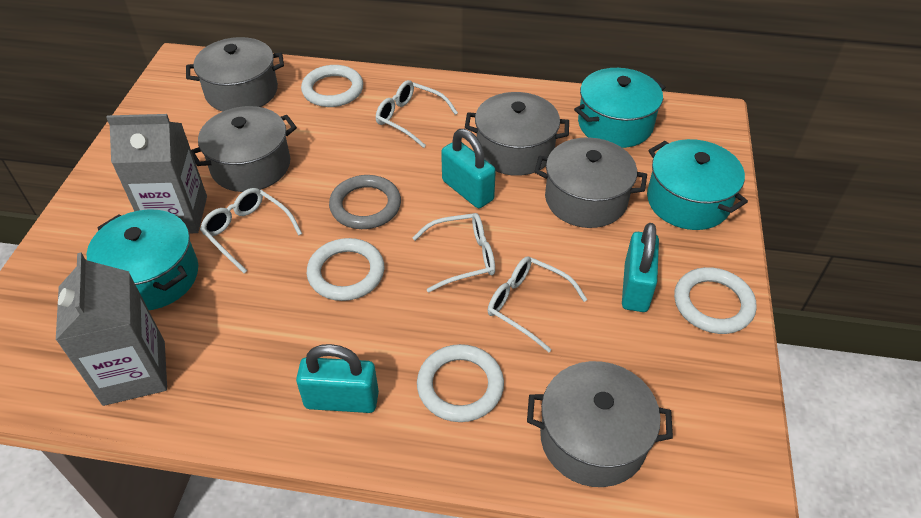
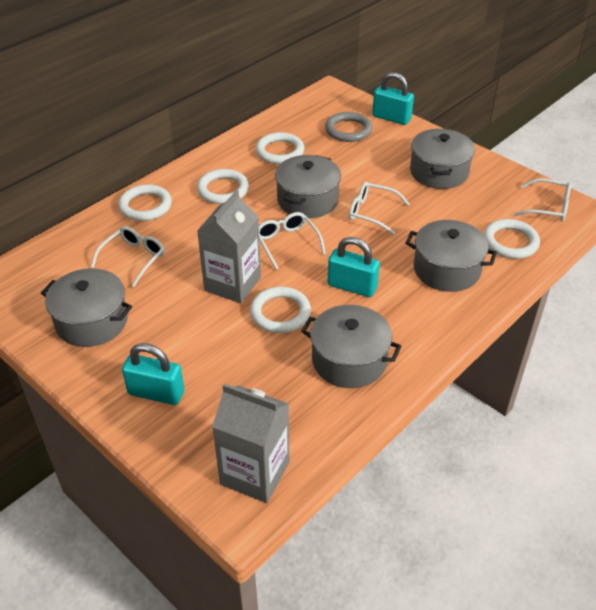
turquoise pot: [87,209,198,310] [574,68,665,148] [647,139,748,230] = 3 -> none = 0
white ring: [301,65,363,107] [307,238,384,301] [417,344,504,422] [674,267,756,334] = 4 -> [118,184,172,221] [197,169,249,204] [250,287,311,333] [256,132,304,164] [484,219,540,259] = 5

